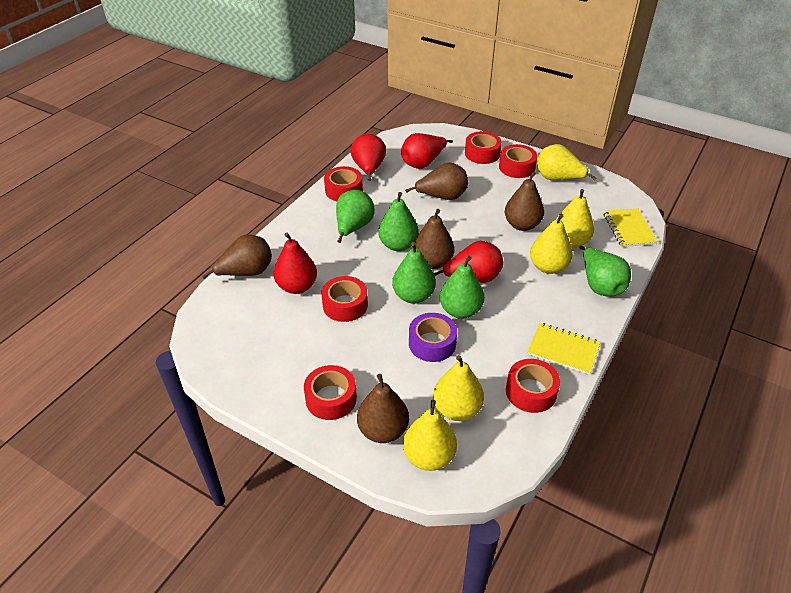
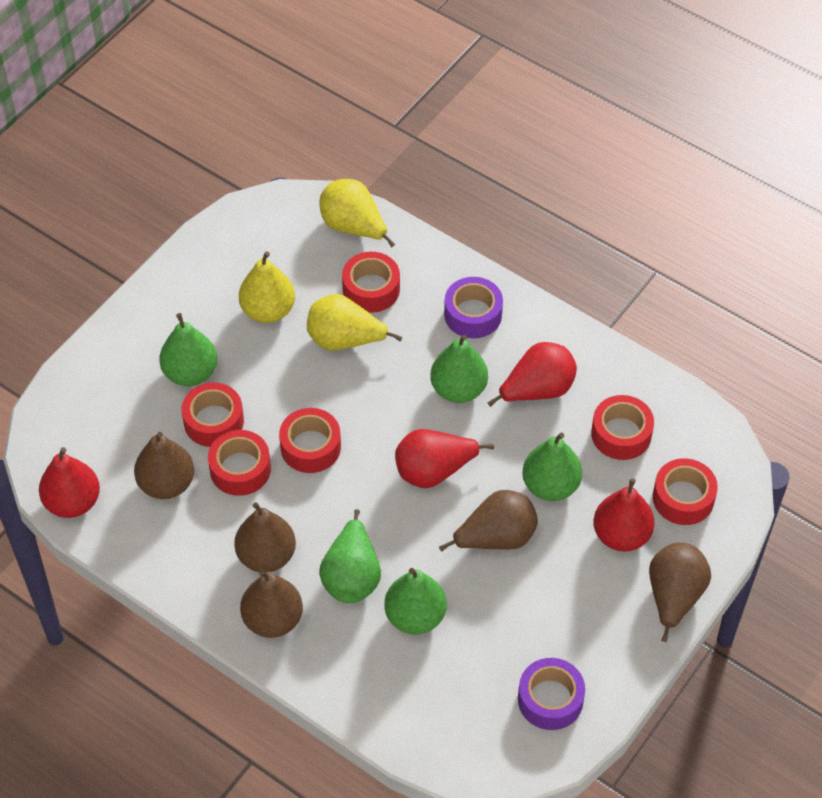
purple tape: [409,313,457,362] = 1 -> [444,277,503,338] [518,658,585,730] = 2
yellow notebook: [527,323,601,375] [603,208,658,247] = 2 -> none = 0
yellow pear: [403,400,457,471] [433,355,484,421] [530,214,573,274] [537,144,597,181] [556,189,594,248] = 5 -> [239,251,295,323] [307,294,403,351] [319,179,395,248] = 3

